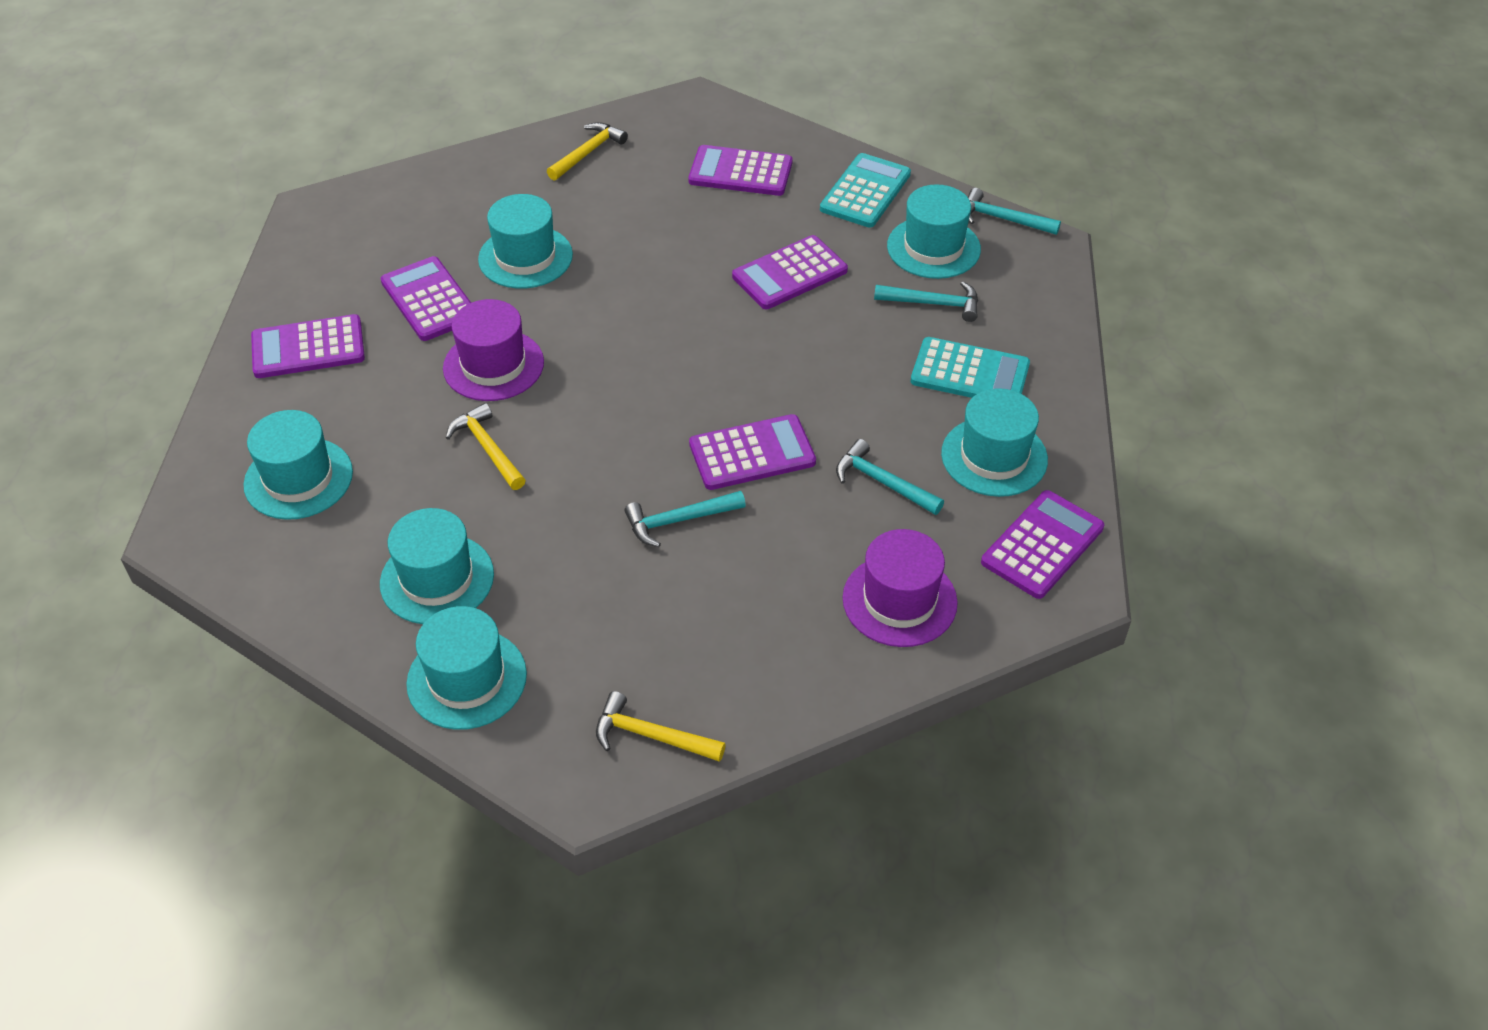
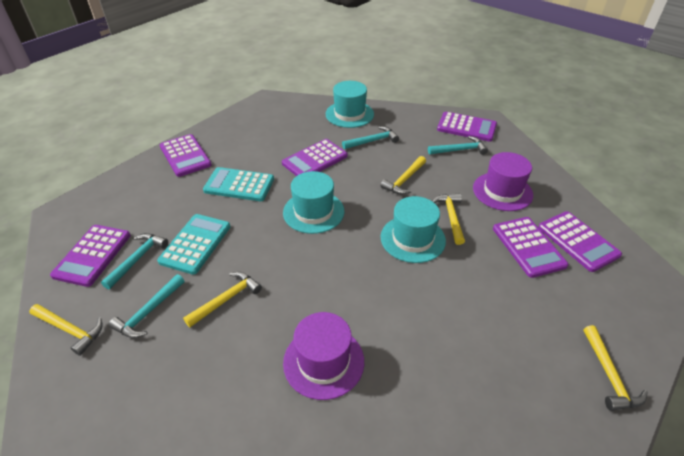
turquoise hat: [243,410,353,520] [380,508,494,624] [406,606,527,730] [478,194,573,289] [887,184,981,279] [941,388,1048,497] = 6 -> [283,171,344,234] [326,81,374,128] [380,196,446,263] = 3
yellow hammer: [446,403,526,490] [547,122,628,180] [596,691,726,762] = 3 -> [29,304,103,356] [183,272,262,327] [381,156,426,194] [432,193,465,245] [583,325,648,411] = 5

